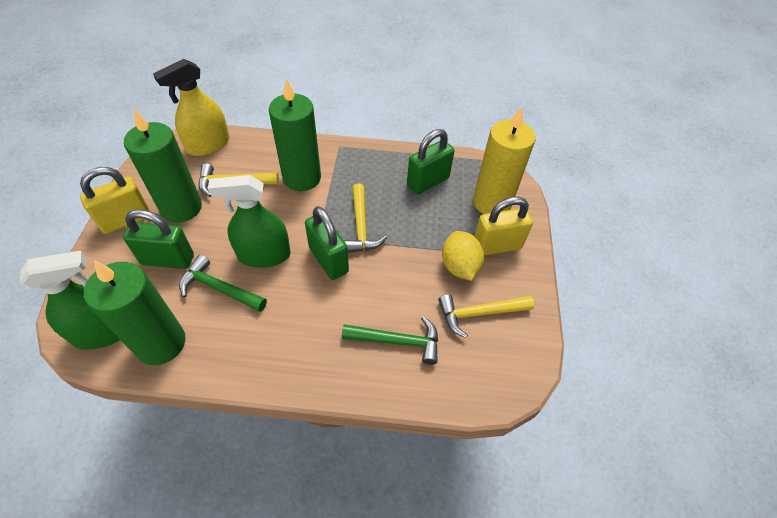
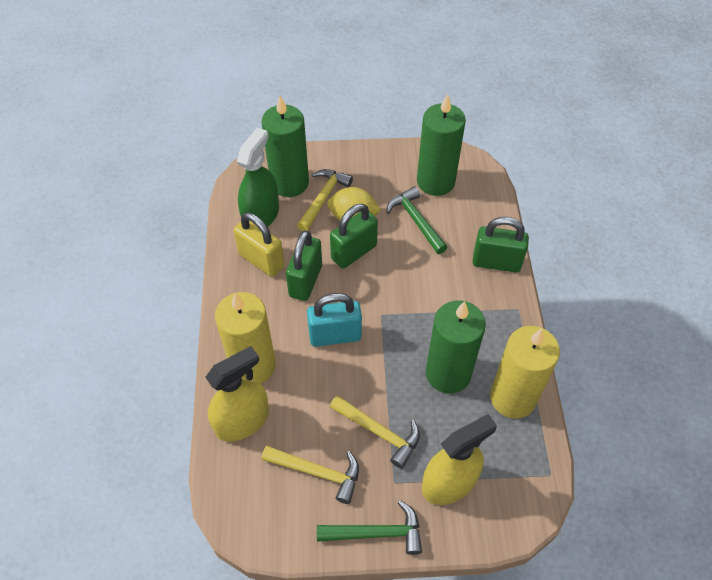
green spray bottle: [20,251,120,350] [207,175,291,268] = 2 -> [237,128,279,227] = 1
turquoise padlock: none = 0 -> [307,293,362,347] = 1
yellow candle: [473,106,536,214] = 1 -> [215,292,276,384] [490,326,560,419] = 2
yellow padlock: [80,167,150,234] [474,197,533,256] = 2 -> [234,212,284,277] = 1
yellow spray bottle: [153,59,229,156] = 1 -> [206,346,269,442] [422,414,497,505] = 2

